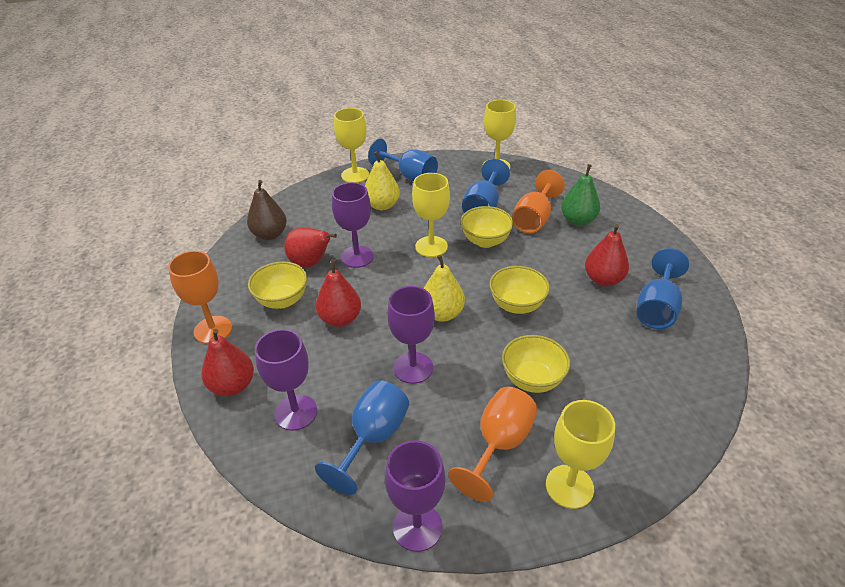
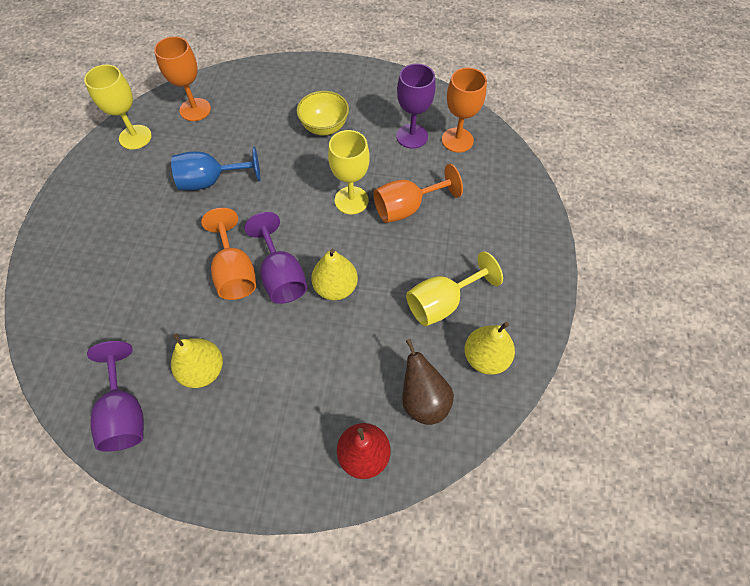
blue goblet: [315,380,409,495] [368,138,438,182] [462,159,510,213] [637,248,689,329] = 4 -> [171,147,261,190] = 1
green pear: [561,164,600,226] = 1 -> none = 0
orange goblet: [168,251,232,344] [448,387,538,502] [512,170,565,233] = 3 -> [154,36,211,121] [201,208,256,300] [373,164,463,223] [442,68,487,152] = 4
purple goblet: [255,329,317,431] [332,182,374,268] [385,440,445,552] [387,286,435,384] = 4 -> [87,341,144,452] [244,212,307,304] [396,64,436,148] = 3
red pear: [201,329,254,396] [284,227,337,268] [316,259,361,327] [585,224,629,286] = 4 -> [337,423,391,479] = 1
yellow bowl: [248,262,307,309] [460,206,514,248] [489,266,550,314] [502,335,570,393] = 4 -> [297,91,349,135] = 1
yellow goblet: [334,108,369,183] [412,173,450,257] [483,100,516,170] [546,400,615,509] = 4 -> [84,65,152,150] [328,130,370,214] [406,251,503,326] = 3
yellow pear: [365,151,400,211] [423,255,465,322] = 2 -> [171,333,223,388] [311,249,358,301] [465,322,515,375] = 3

